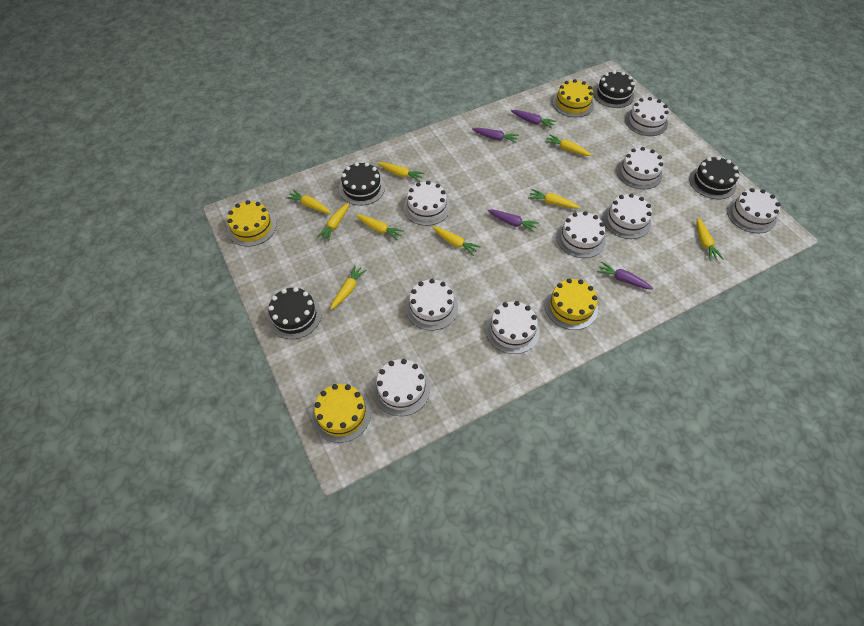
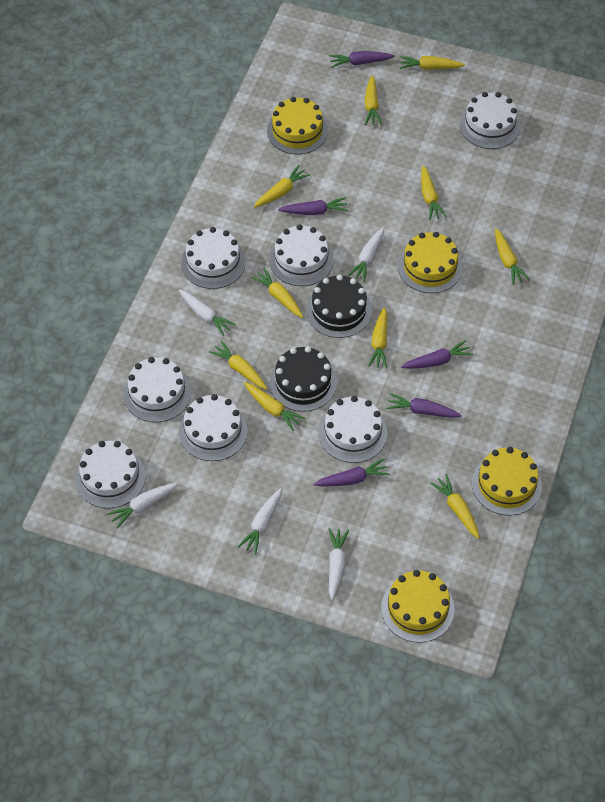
black cake: [268,287,322,339] [339,162,385,205] [593,70,635,108] [689,156,739,199] = 4 -> [270,346,337,412] [306,275,372,338] = 2
purple carrot: [472,128,519,143] [487,210,539,232] [511,110,556,129] [597,262,654,290] = 4 -> [278,197,348,215] [313,459,390,486] [329,51,395,68] [386,393,462,418] [401,340,473,369] = 5
white cake: [373,359,430,416] [403,181,450,226] [405,279,458,330] [485,301,540,354] [556,211,606,258] [603,193,652,239] [617,147,663,189] [625,97,669,136] [727,188,781,233] = 9 -> [75,441,146,508] [123,357,191,422] [179,394,248,461] [181,227,246,289] [269,224,334,286] [319,396,387,463] [460,92,520,149] = 7
white carrot: none = 0 -> [107,482,179,529] [179,289,236,336] [238,488,282,555] [329,528,349,600] [348,227,384,282] = 5
yellow carrot: [286,189,331,214] [317,203,349,242] [331,265,367,310] [356,215,404,240] [378,162,425,182] [432,227,481,256] [528,189,580,209] [545,134,592,156] [697,218,724,261] = 9 -> [209,341,267,390] [244,382,306,431] [251,268,303,318] [254,165,310,207] [364,75,382,125] [368,307,387,368] [400,56,465,70] [421,165,447,220] [430,474,480,539] [495,228,530,285] = 10

